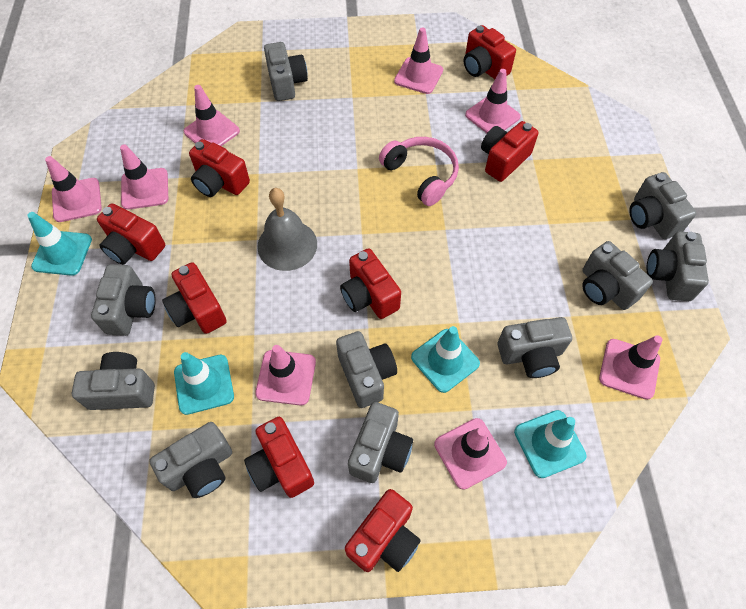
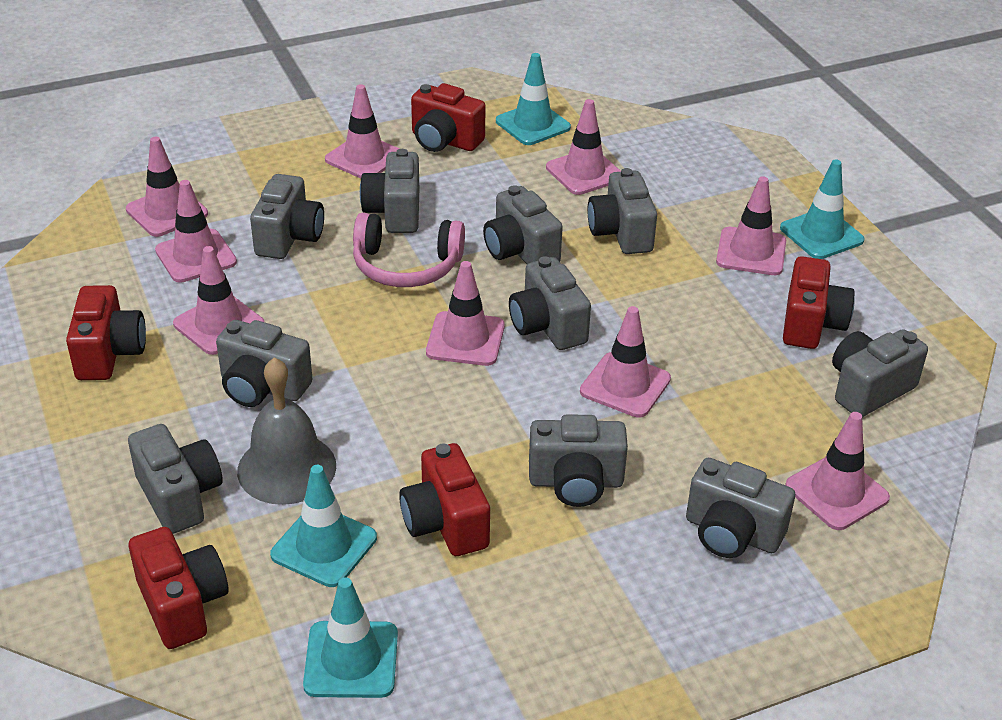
pink traffic cone: [45,156,102,222] [120,144,168,210] [184,85,240,146] [255,345,316,406] [394,27,443,94] [434,418,507,490] [465,69,521,133] [599,335,662,400] = 8 -> [126,137,208,237] [155,180,237,283] [173,246,264,355] [325,84,400,179] [426,261,505,366] [546,99,621,195] [580,306,671,418] [716,176,786,275] [785,412,890,530] = 9
red camera: [97,204,165,265] [162,262,227,334] [189,139,250,197] [244,417,314,498] [340,248,401,319] [345,489,421,572] [464,25,516,79] [481,121,538,182] = 8 -> [66,285,146,380] [129,527,229,649] [399,443,490,556] [411,83,486,152] [783,256,855,349] = 5

